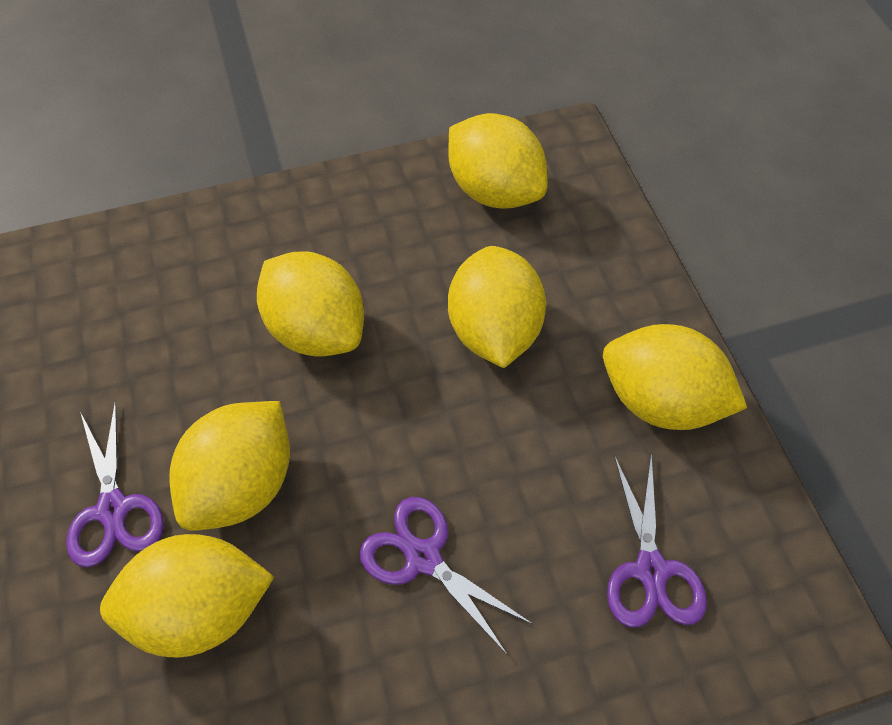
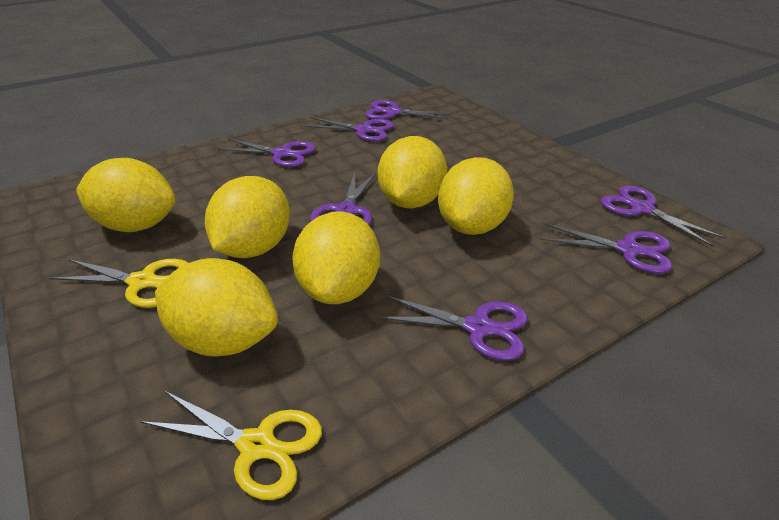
purple scissors: [66,400,164,568] [360,497,533,655] [607,453,707,628] = 3 -> [218,139,316,167] [304,117,394,142] [310,171,376,225] [365,100,451,120] [376,295,528,361] [540,223,672,274] [601,185,726,247] = 7
yellow scissors: none = 0 -> [50,259,188,308] [140,391,322,500] = 2

